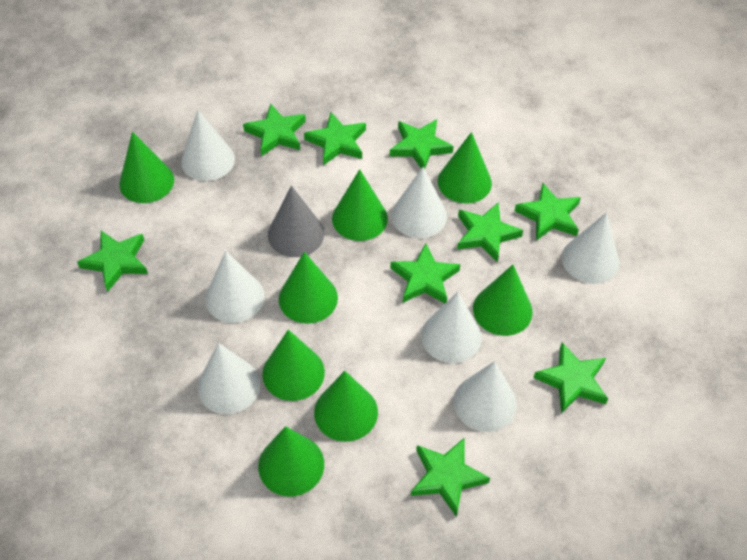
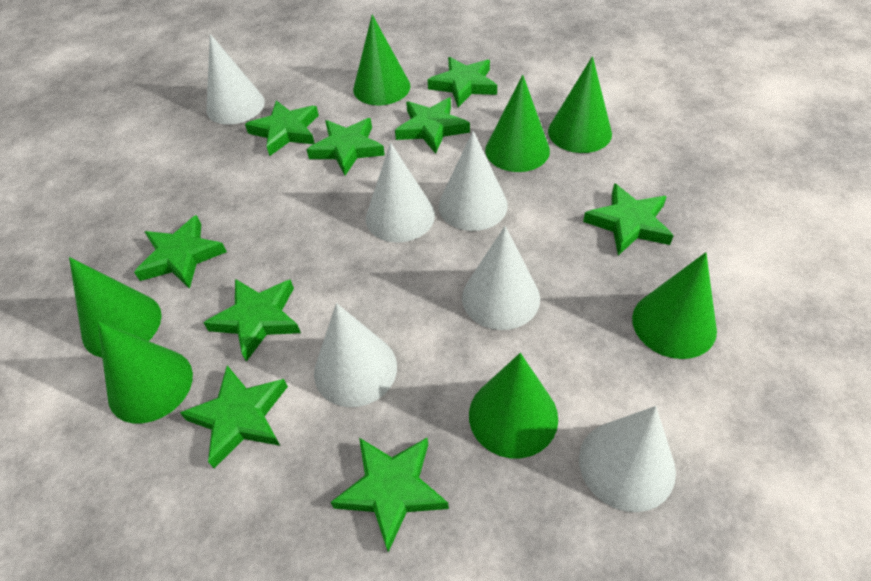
green cone: [119,132,174,203] [258,426,324,497] [262,330,325,401] [279,252,338,324] [314,371,378,442] [332,169,388,241] [438,132,492,203] [473,264,533,336] = 8 -> [69,257,162,358] [98,321,193,423] [353,15,411,105] [469,353,558,458] [485,75,550,172] [548,56,612,153] [632,252,717,359] = 7
grey cone: [268,185,324,257] = 1 -> none = 0
white cone: [181,110,235,181] [197,343,260,414] [205,251,265,323] [391,167,447,238] [421,292,482,363] [453,361,517,432] [562,212,619,284] = 7 -> [206,34,265,125] [314,303,397,407] [366,143,435,243] [439,131,508,231] [462,226,540,330] [579,406,676,512] = 6

